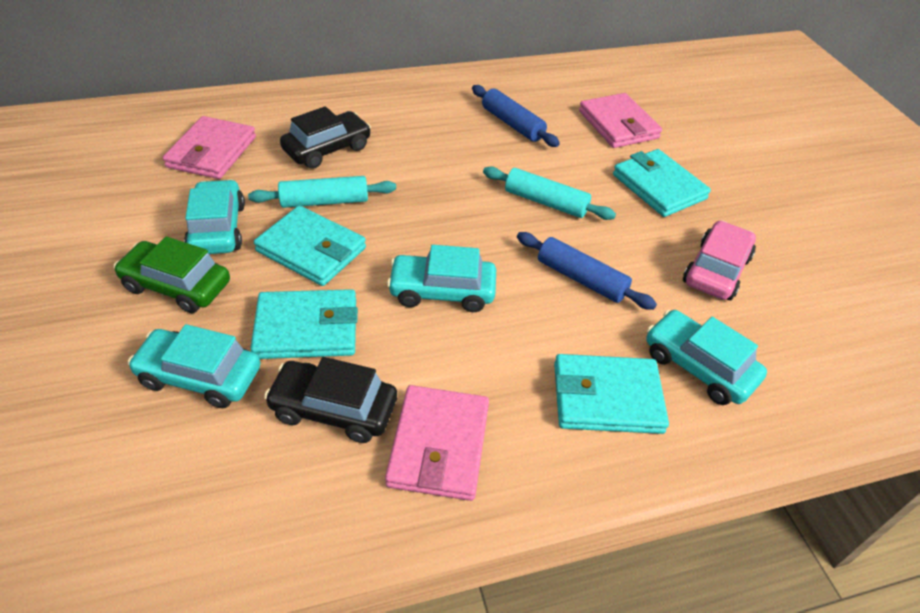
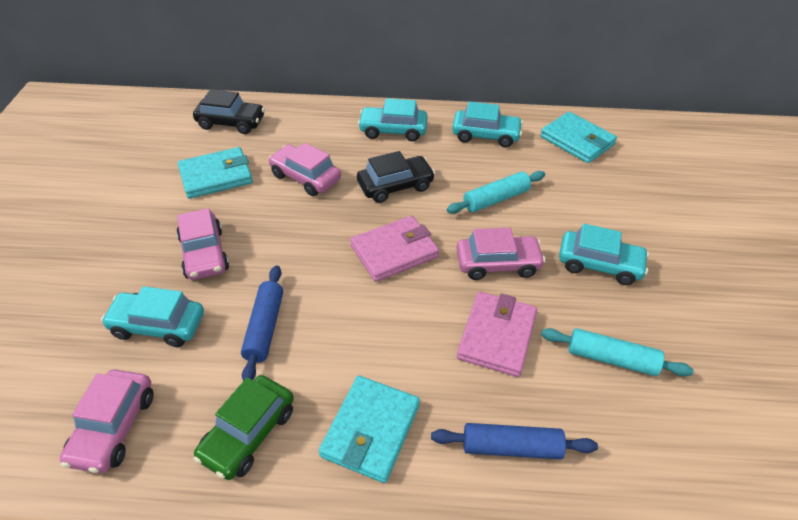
pink car: [683,221,756,300] = 1 -> [60,370,153,474] [177,208,229,280] [268,143,341,196] [456,228,545,280] = 4
pink wallet: [163,116,256,179] [385,385,489,501] [579,93,662,148] = 3 -> [350,216,439,282] [457,292,537,377] = 2
turquoise wallet: [250,289,358,359] [254,206,366,286] [554,354,669,434] [613,149,711,217] = 4 -> [178,147,253,199] [319,376,420,483] [540,112,617,163] = 3

